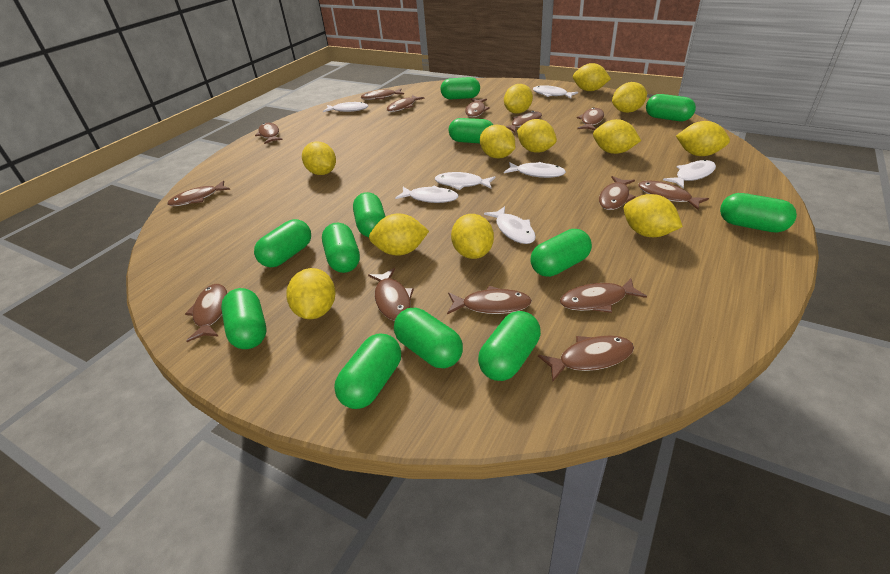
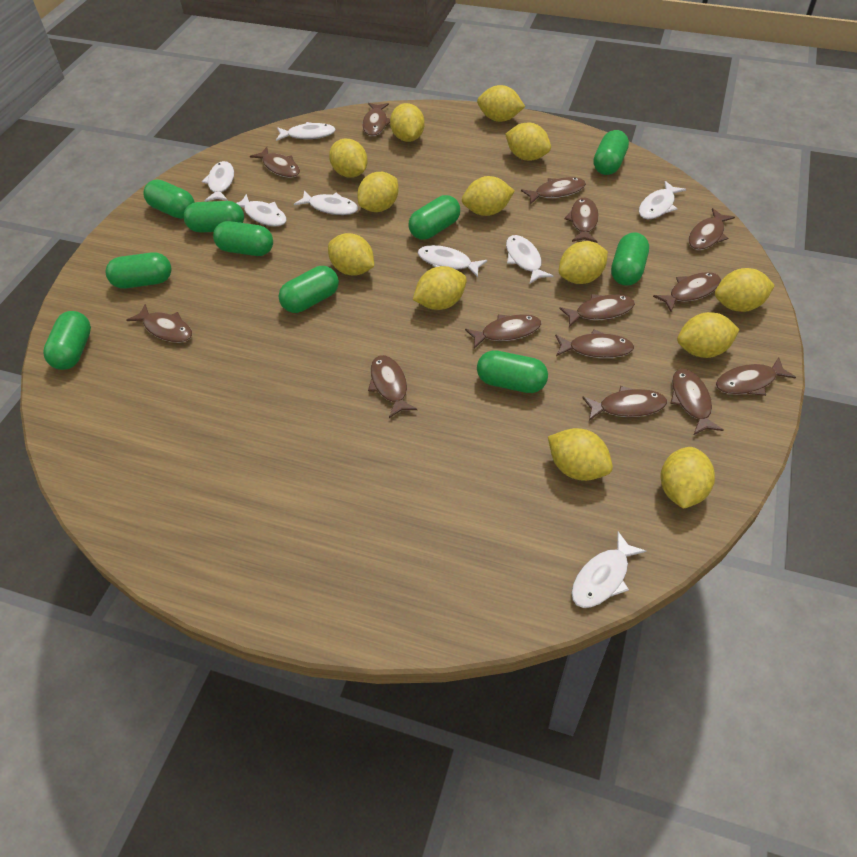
green capsule: [221,288,266,349] [254,219,311,267] [322,223,360,273] [334,334,401,409] [353,192,386,237] [394,308,463,368] [440,77,480,99] [449,118,493,143] [478,311,541,381] [530,229,592,277] [646,94,696,121] [720,193,797,233] = 12 -> [43,311,91,370] [105,252,172,288] [143,179,195,219] [183,201,244,233] [213,221,273,256] [279,266,339,313] [408,195,460,240] [477,350,548,393] [593,130,629,175] [611,232,649,286] = 10
white fish: [323,102,368,112] [395,185,459,203] [435,172,496,190] [484,206,536,244] [504,162,566,178] [533,85,578,98] [663,160,716,188] = 7 -> [202,161,234,202] [237,194,287,226] [276,122,336,141] [294,190,358,215] [418,245,487,277] [506,235,553,283] [572,532,646,608] [639,181,686,219] = 8
yellow lemon: [286,268,336,319] [302,141,336,175] [369,214,429,256] [451,214,494,259] [480,125,515,159] [504,84,533,114] [517,119,557,153] [573,63,611,91] [593,119,641,154] [612,82,647,113] [623,194,683,237] [676,121,730,156] = 12 -> [328,233,374,276] [329,139,368,177] [357,172,399,212] [390,103,425,142] [413,266,467,310] [462,176,515,216] [477,85,525,122] [505,122,551,161] [548,428,613,481] [559,241,608,284] [660,447,715,509] [677,312,740,358] [715,268,775,312] = 13

